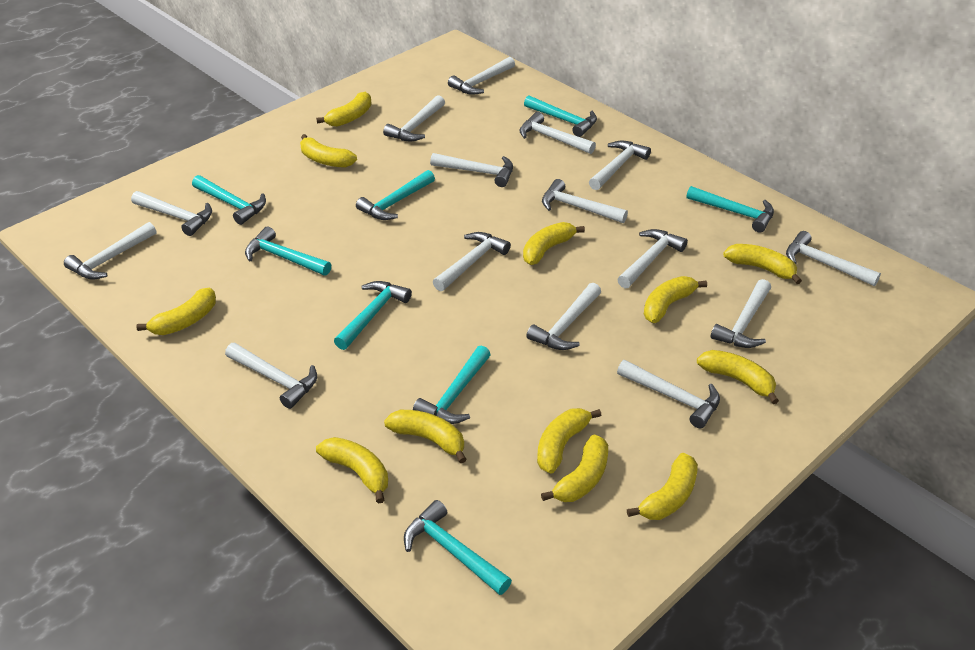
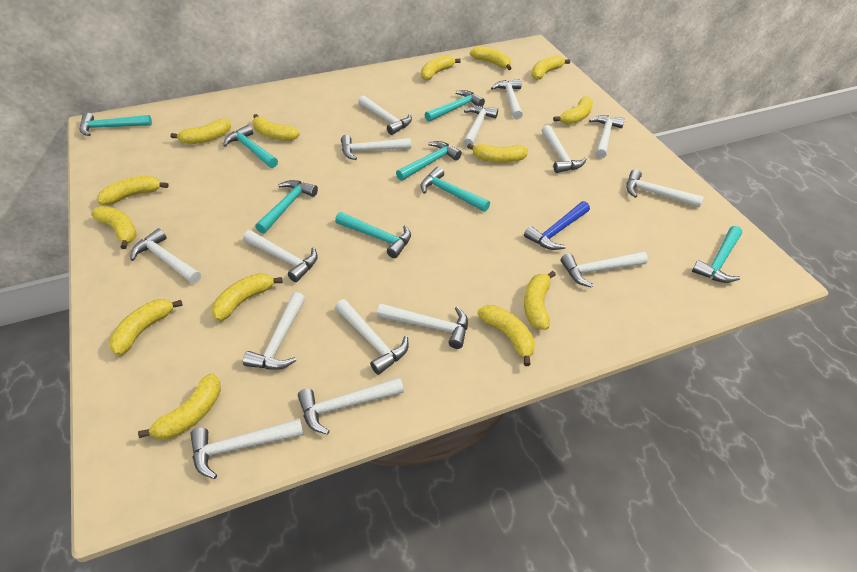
blue hammer: none = 0 -> [524,201,590,250] = 1
yellow banana: [136,288,216,335] [300,134,357,168] [316,92,372,127] [316,437,388,503] [384,410,467,463] [523,222,585,265] [537,408,602,474] [541,434,608,502] [627,453,698,520] [644,276,707,323] [697,350,779,404] [723,244,802,284] = 12 -> [91,206,137,249] [98,176,168,205] [109,299,183,356] [138,373,221,440] [170,119,231,144] [212,273,282,321] [253,114,300,141] [421,55,461,81] [467,143,528,163] [470,46,512,70] [477,305,535,366] [524,271,556,330] [531,55,570,80] [553,96,593,125] = 14

